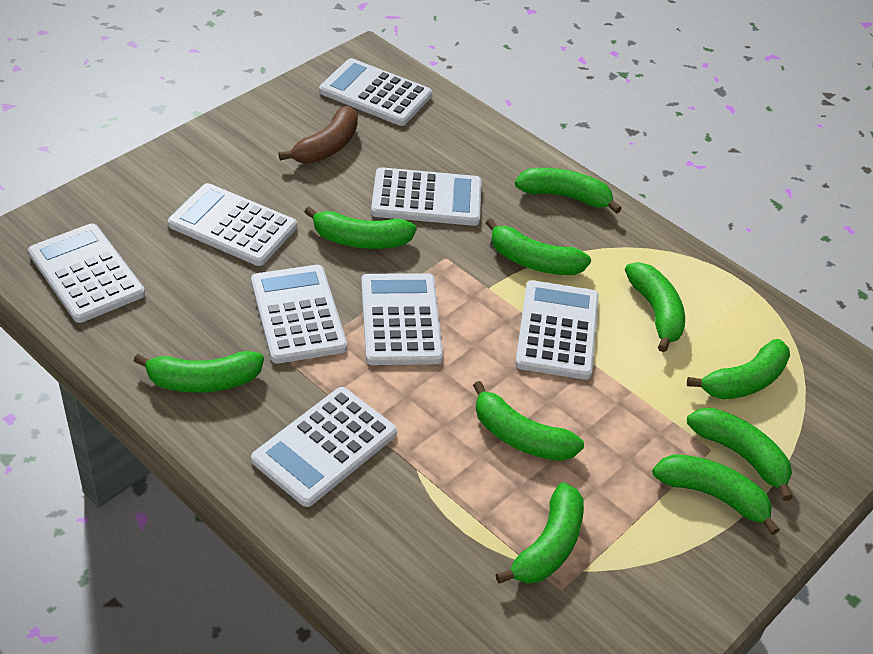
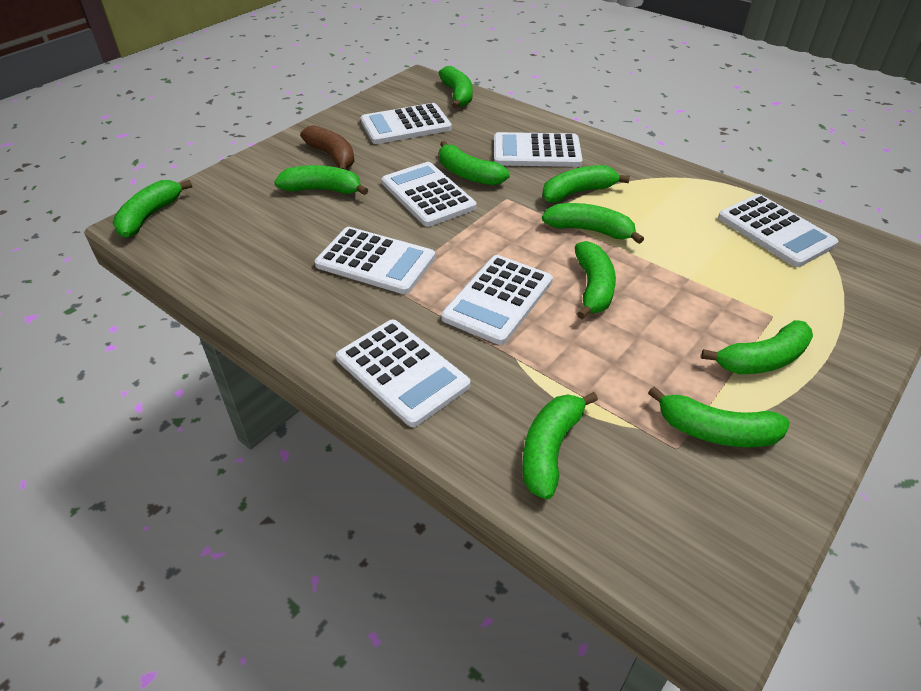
white calculator: [28,223,145,323] [168,183,297,266] [251,265,347,364] [251,387,397,507] [319,58,432,126] [361,273,443,365] [371,167,482,226] [515,280,599,380] = 8 -> [315,227,435,294] [336,319,471,427] [361,103,452,144] [382,162,476,227] [441,255,553,345] [494,132,583,167] [718,194,838,267] = 7

